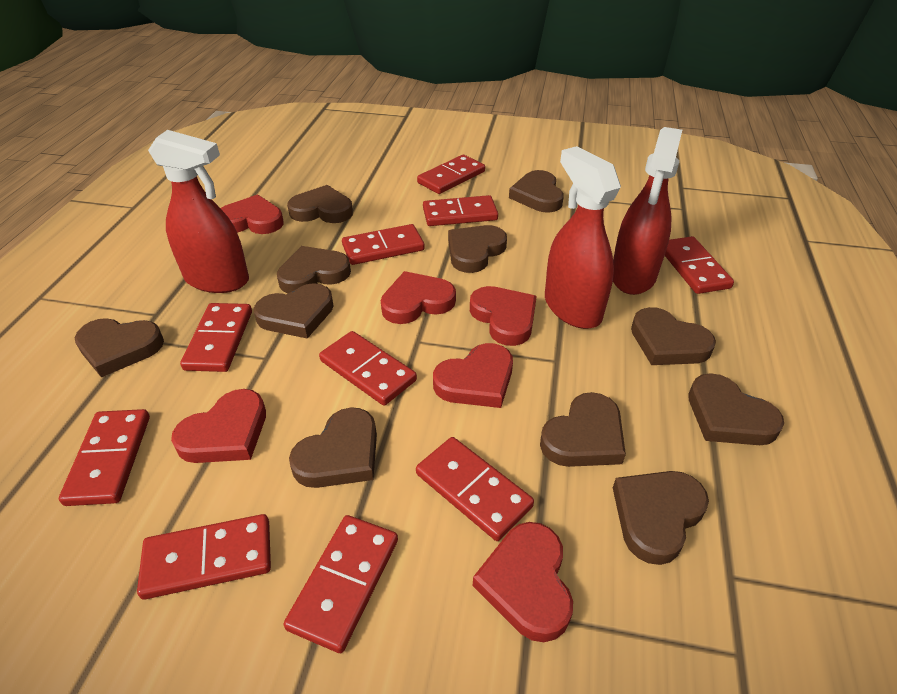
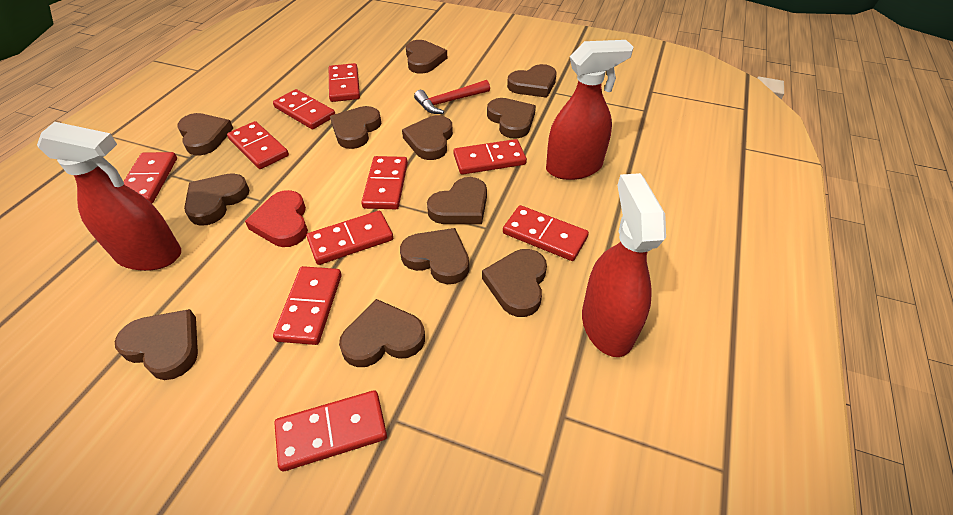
brown heart: [75,318,164,377] [254,283,334,338] [277,246,351,293] [287,185,353,223] [289,407,377,488] [448,225,507,273] [509,170,564,213] [540,392,626,467] [613,471,709,565] [631,307,716,365] [688,373,784,445] = 11 -> [115,309,198,380] [177,113,234,155] [184,173,250,226] [330,106,381,149] [339,299,425,367] [400,228,469,284] [402,115,453,160] [406,40,447,74] [427,177,487,224] [482,249,547,317] [487,98,536,139] [507,64,557,98] = 12
red hammer: none = 0 -> [414,80,490,114] = 1
red heart: [171,389,266,463] [221,195,284,234] [381,271,456,324] [433,343,513,408] [470,286,537,346] [473,522,573,642] = 6 -> [245,190,308,247] = 1

